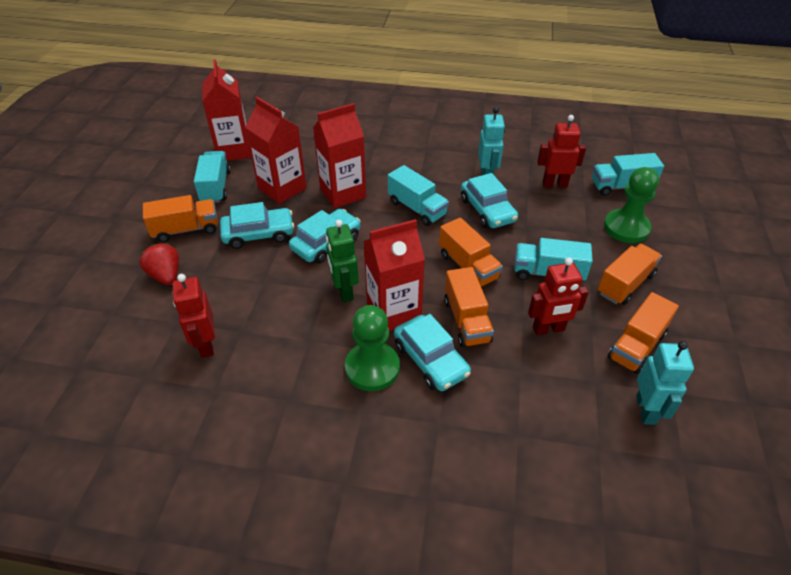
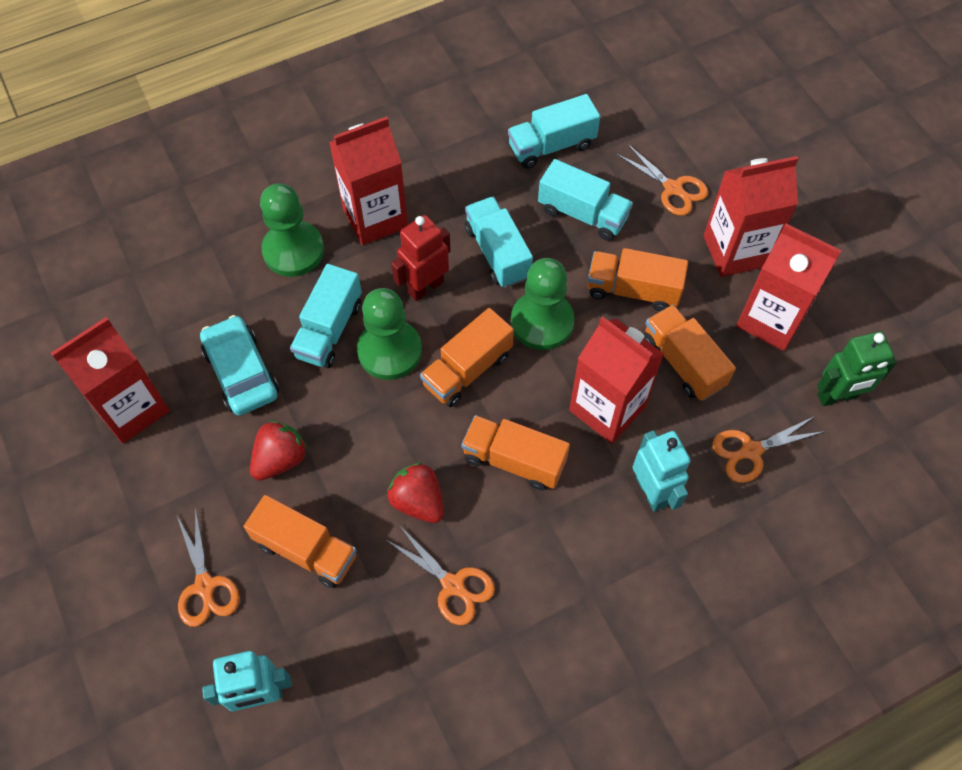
green pawn: [345,305,400,391] [604,167,659,243] = 2 -> [260,183,324,277] [357,288,422,380] [511,258,575,350] = 3
orange scissors: none = 0 -> [177,507,240,627] [386,525,495,625] [616,144,708,216] [712,416,826,483] = 4
red carton: [202,60,251,161] [245,97,307,204] [313,103,366,208] [363,219,425,331] = 4 -> [51,317,170,444] [329,116,408,245] [569,317,664,444] [703,156,799,277] [736,223,842,351] = 5
red robot: [173,274,215,358] [528,258,589,335] [537,115,586,187] = 3 -> [391,215,451,301] = 1
red strawberry: [140,243,179,285] = 1 -> [250,420,308,481] [387,462,444,523] = 2
turquoise car: [220,202,294,249] [289,209,360,264] [394,314,471,391] [461,173,518,228] = 4 -> [200,315,279,416] = 1

